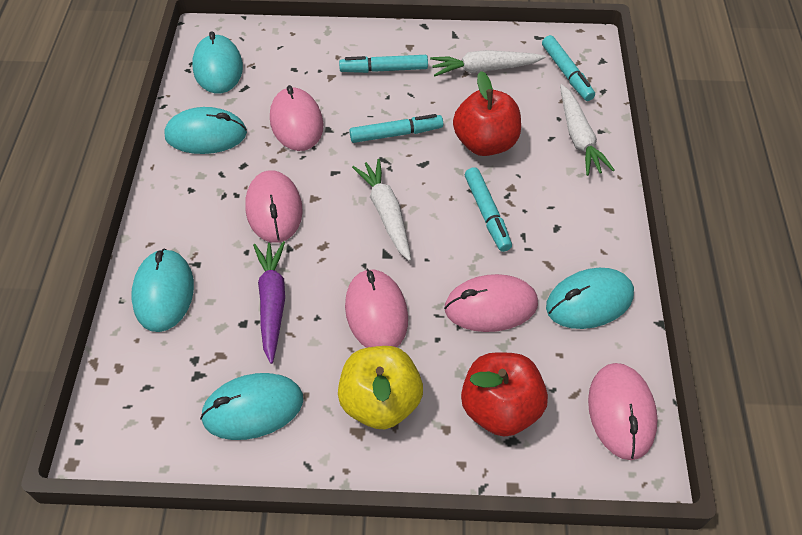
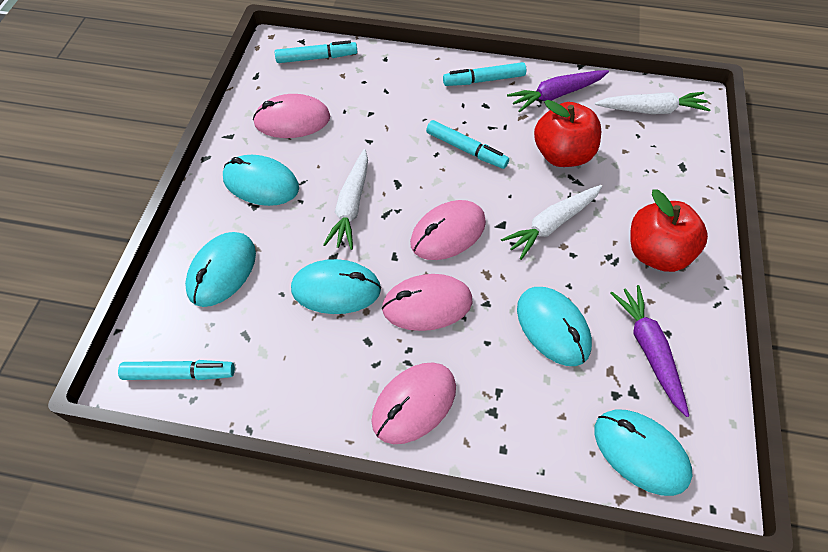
pink mouse: [245,170,303,243] [270,85,323,151] [345,268,408,348] [444,274,538,332] [588,363,658,460] = 5 -> [253,94,330,138] [371,362,456,444] [382,274,472,331] [410,200,486,260] = 4
purple carrot: [253,241,285,364] = 1 -> [507,70,609,113] [610,285,689,417] = 2
yellow apple: [338,346,423,429] = 1 -> none = 0

